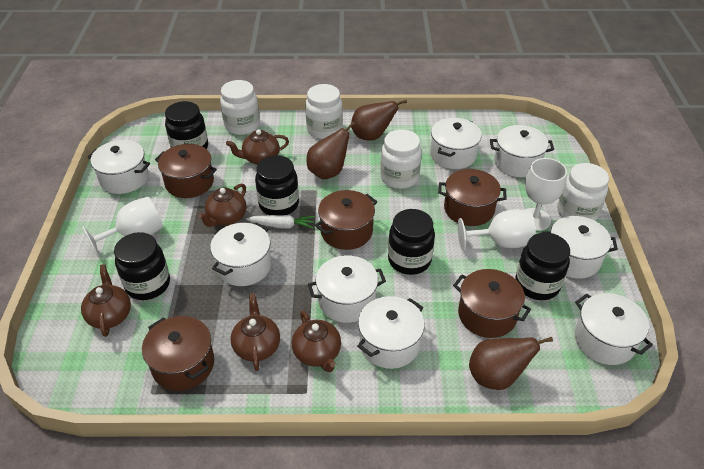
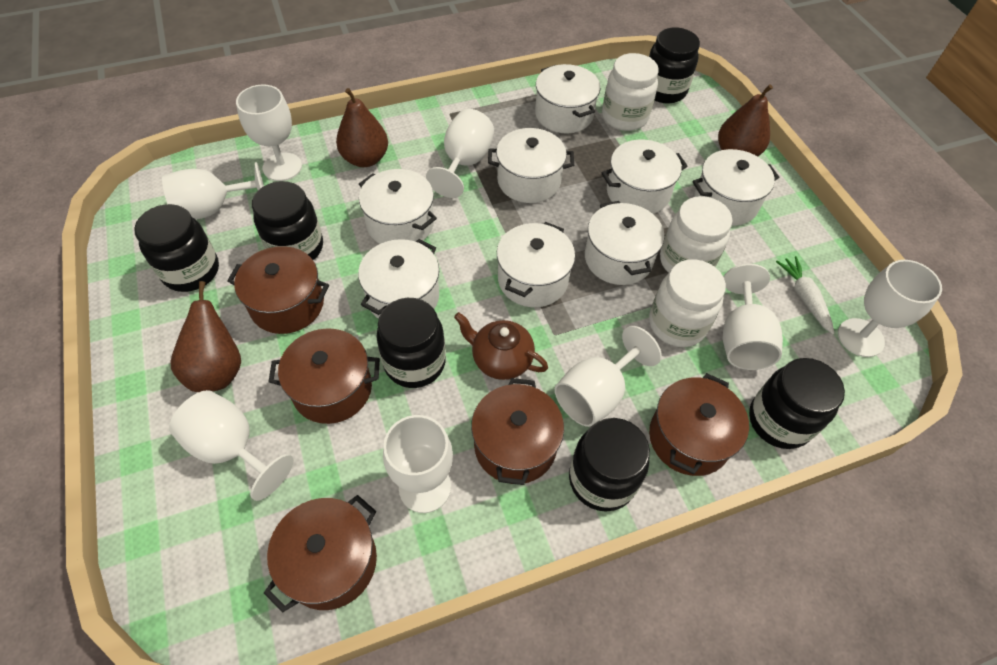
black jar: [114,232,170,300] [165,101,208,149] [255,155,299,215] [388,209,435,275] [515,232,570,300] = 5 -> [135,204,219,292] [252,181,323,260] [376,298,446,388] [569,418,650,511] [649,28,700,103] [749,358,845,449] = 6
brown teapot: [81,264,131,337] [198,183,247,227] [226,129,289,165] [231,293,280,371] [292,311,341,372] = 5 -> [454,312,548,380] = 1
white goblet: [82,197,163,256] [458,209,535,251] [525,158,567,231] = 3 -> [162,162,264,220] [169,390,294,501] [236,85,302,181] [383,415,453,513] [426,109,494,198] [555,326,662,427] [723,264,783,370] [838,260,942,357] = 8
white jar: [220,80,260,135] [305,84,343,139] [380,130,422,189] [557,163,609,221] = 4 -> [602,53,658,131] [649,259,726,347] [660,196,732,273] = 3

